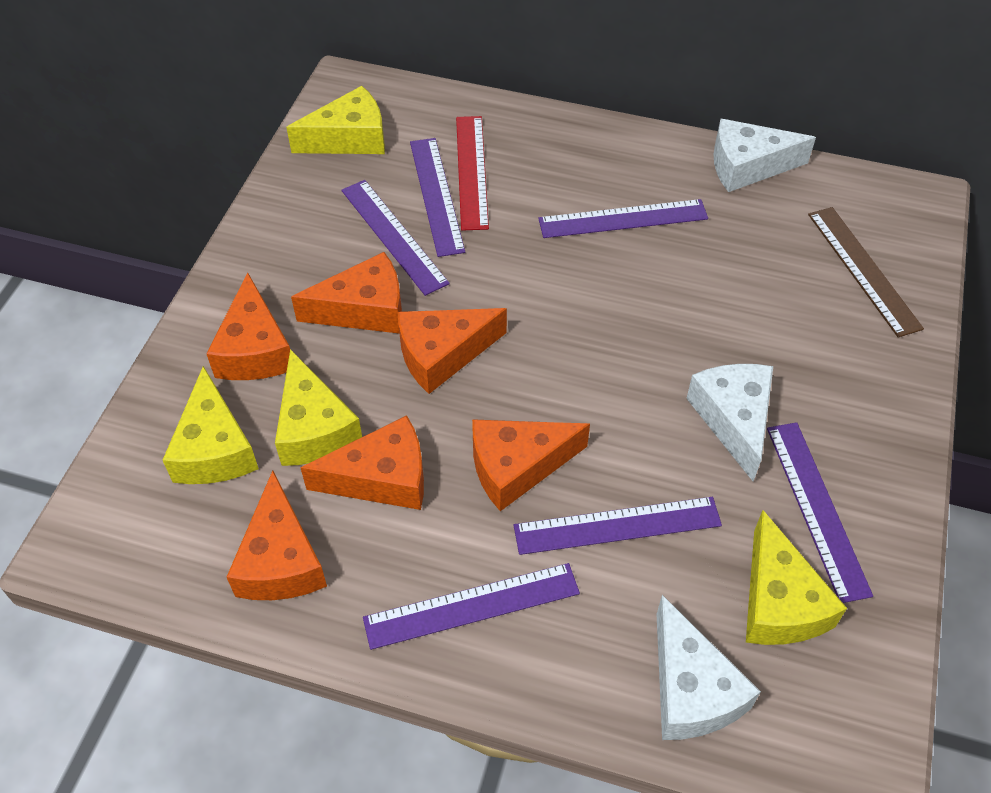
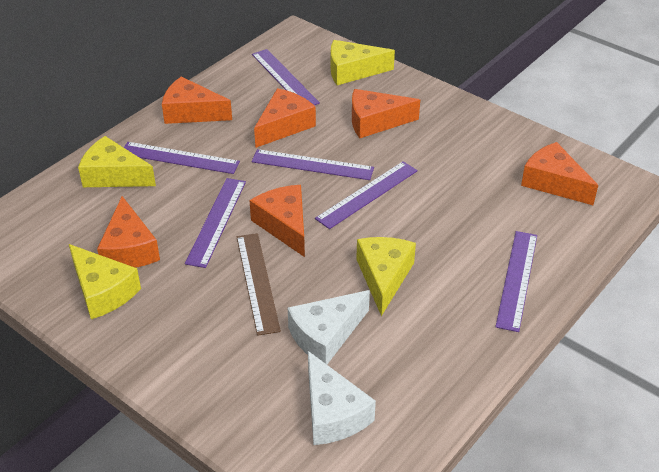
red ruler: [456,116,489,231] = 1 -> none = 0
white cheese: [657,595,761,740] [686,364,773,481] [714,119,816,192] = 3 -> [288,290,370,364] [308,351,376,445] = 2

